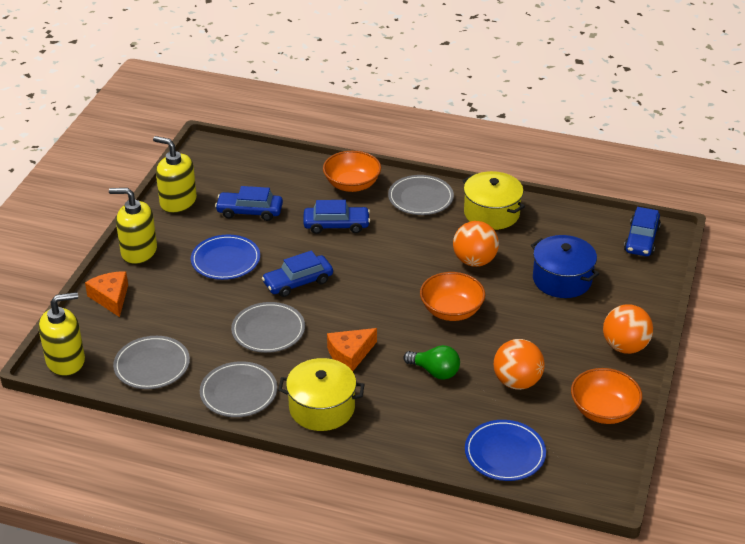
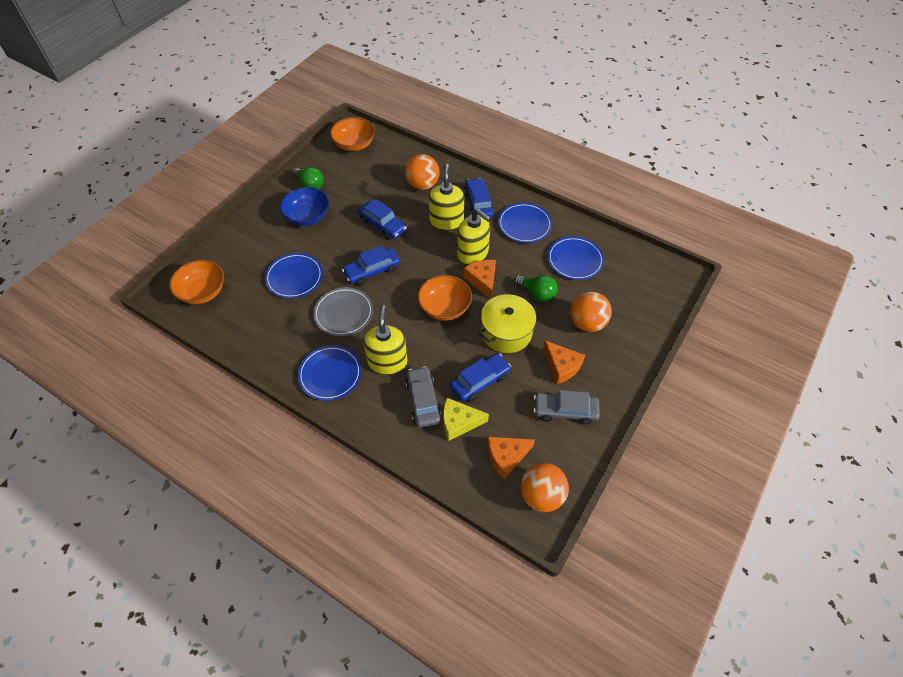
blue bowl: none = 0 -> [280,187,329,226] = 1
blue plate: [191,235,260,280] [465,420,546,481] = 2 -> [265,253,323,298] [298,345,362,401] [498,203,552,243] [547,236,604,280] = 4
blue pot: [531,235,599,298] = 1 -> none = 0
green light bulb: [403,345,460,380] = 1 -> [292,167,324,189] [514,275,558,302] = 2
grey car: none = 0 -> [405,366,441,428] [533,390,600,425] = 2
grey plate: [113,336,190,389] [200,361,277,417] [231,302,305,353] [388,175,454,215] = 4 -> [313,287,373,336] = 1
orange cheese: [85,271,128,317] [327,328,377,371] = 2 -> [463,260,496,299] [487,437,535,479] [543,341,585,384] = 3
yellow cheese: none = 0 -> [443,398,489,441] = 1
yellow pot: [278,358,365,431] [462,171,525,230] = 2 -> [479,294,537,353] = 1

